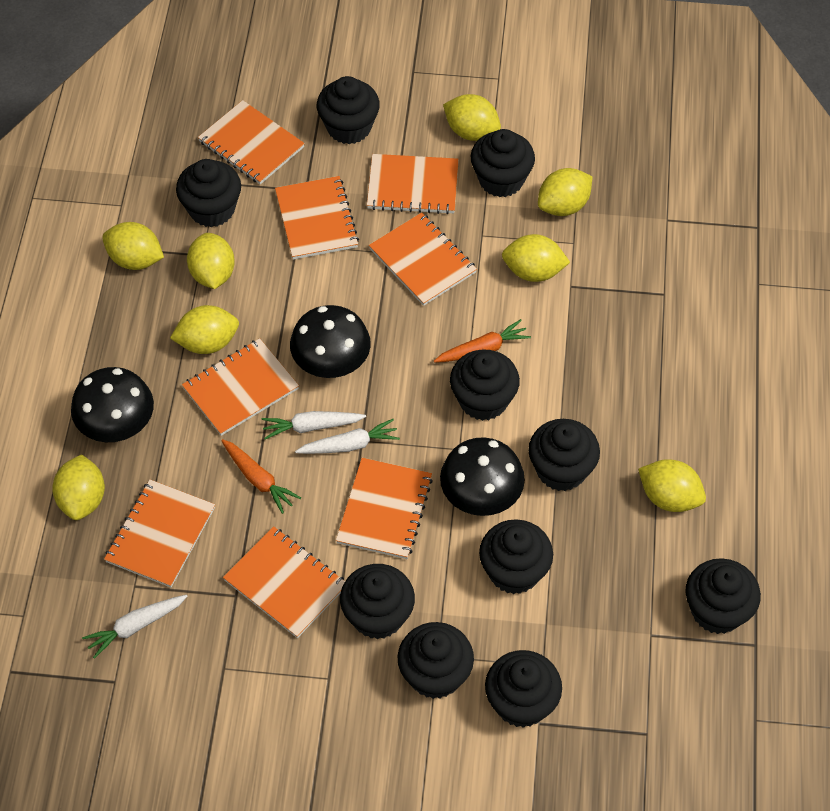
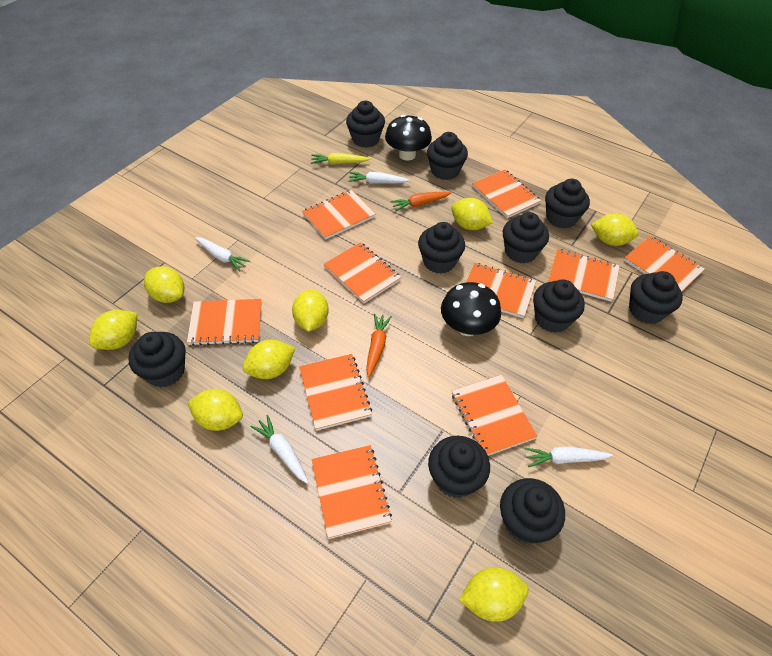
black mushroom: [71,367,154,442] [290,305,371,378] [440,437,525,516] = 3 -> [385,115,432,161] [441,282,501,336] = 2
orange notebook: [104,479,215,588] [182,338,299,436] [198,100,305,184] [223,526,345,638] [275,176,359,260] [336,458,433,559] [367,154,459,214] [369,212,477,306] = 8 -> [187,299,262,346] [299,354,372,431] [302,190,375,240] [312,445,392,539] [324,242,401,303] [452,375,538,456] [466,263,536,318] [472,169,541,218] [548,249,620,302] [624,236,705,291] = 10
white carrot: [82,595,187,659] [262,411,366,440] [295,419,400,454] = 3 -> [195,237,251,272] [251,415,309,484] [348,172,410,184] [525,447,613,467] = 4
yellow carrot: none = 0 -> [311,153,370,164] = 1

